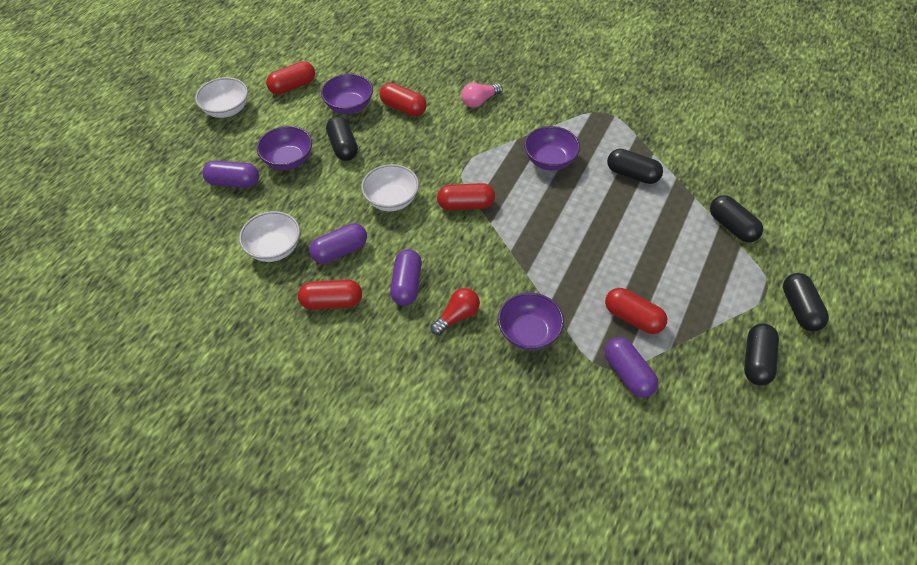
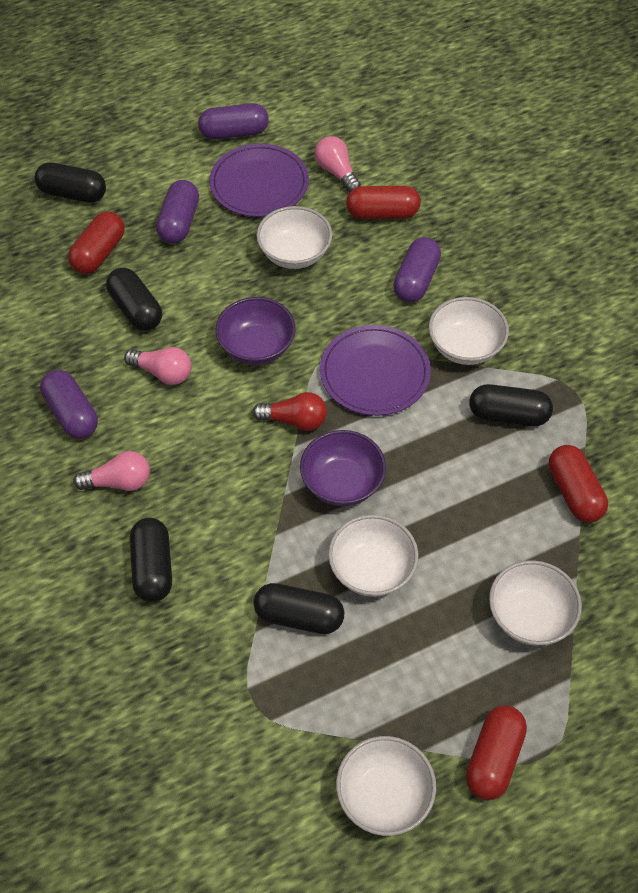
pink light bulb: [461,83,503,108] = 1 -> [73,451,150,491] [124,347,192,385] [314,136,361,192] = 3
purple bowl: [257,126,312,170] [321,74,373,114] [498,292,564,350] [524,126,580,171] = 4 -> [215,297,296,365] [300,430,386,506] = 2
purple plate: none = 0 -> [209,144,309,217] [320,325,431,416] = 2
red capsule: [266,61,315,95] [298,280,362,310] [379,83,427,117] [437,183,495,210] [605,288,667,334] = 5 -> [68,211,125,274] [346,186,421,219] [466,705,527,800] [549,445,608,523] = 4
white bowl: [195,77,248,118] [239,211,300,262] [361,164,419,211] = 3 -> [256,206,332,269] [328,515,418,597] [336,736,436,836] [429,297,509,365] [489,560,582,646] = 5

